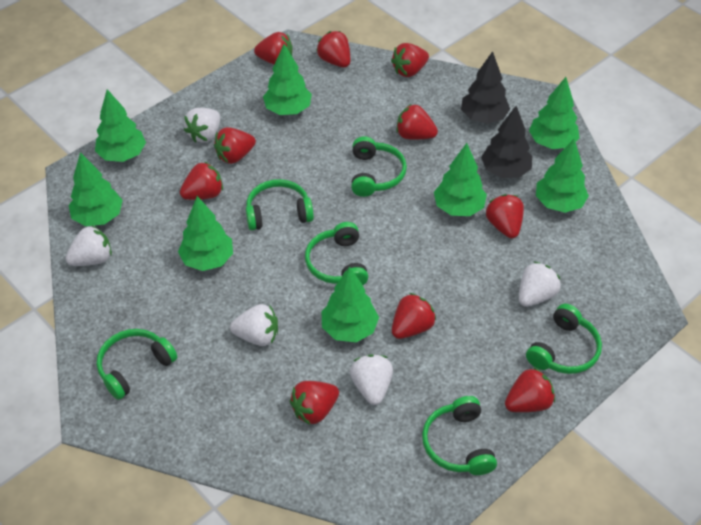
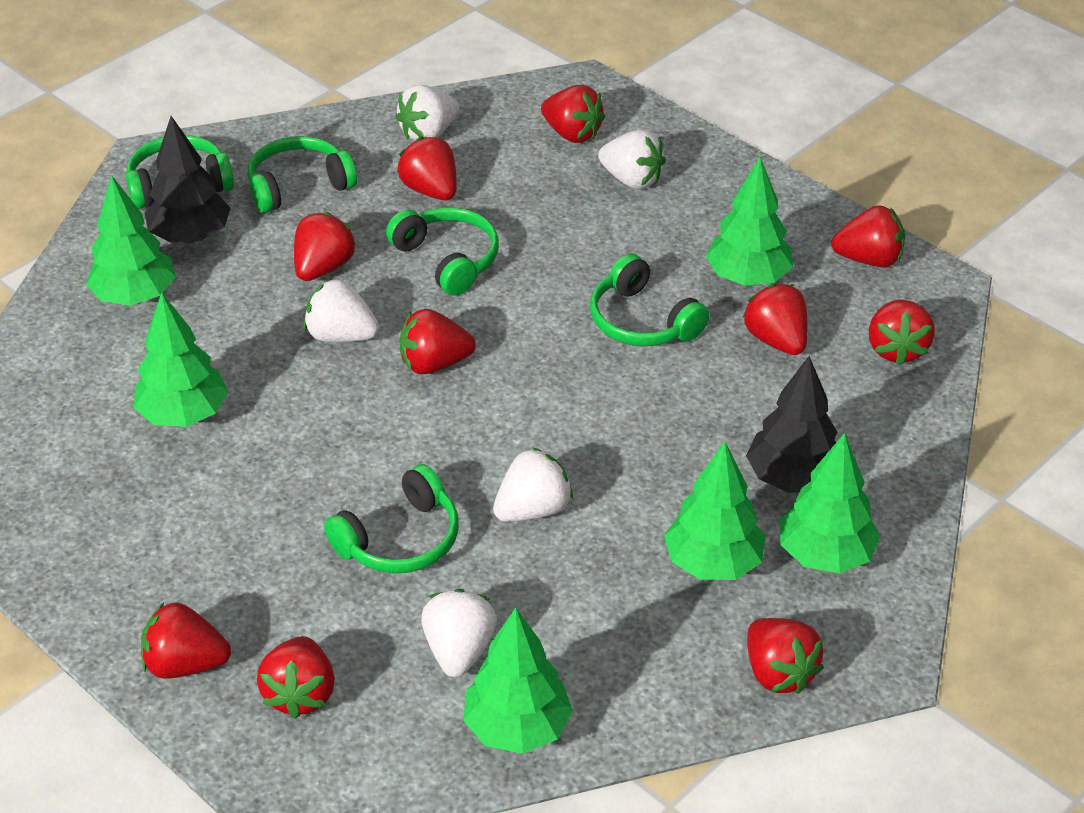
green headphones: [97,329,177,400] [246,179,314,230] [305,222,368,285] [351,136,407,197] [422,396,497,475] [526,304,602,374] = 6 -> [126,135,234,209] [247,136,357,213] [324,464,459,573] [386,207,499,296] [590,254,709,346] = 5
green tree: [69,152,123,226] [95,89,146,162] [178,196,233,271] [263,44,312,115] [322,267,379,342] [434,143,487,216] [529,77,579,149] [536,139,589,213] = 8 -> [86,175,176,305] [133,292,228,427] [463,607,573,754] [664,441,766,580] [706,157,793,286] [780,433,880,573] = 6

